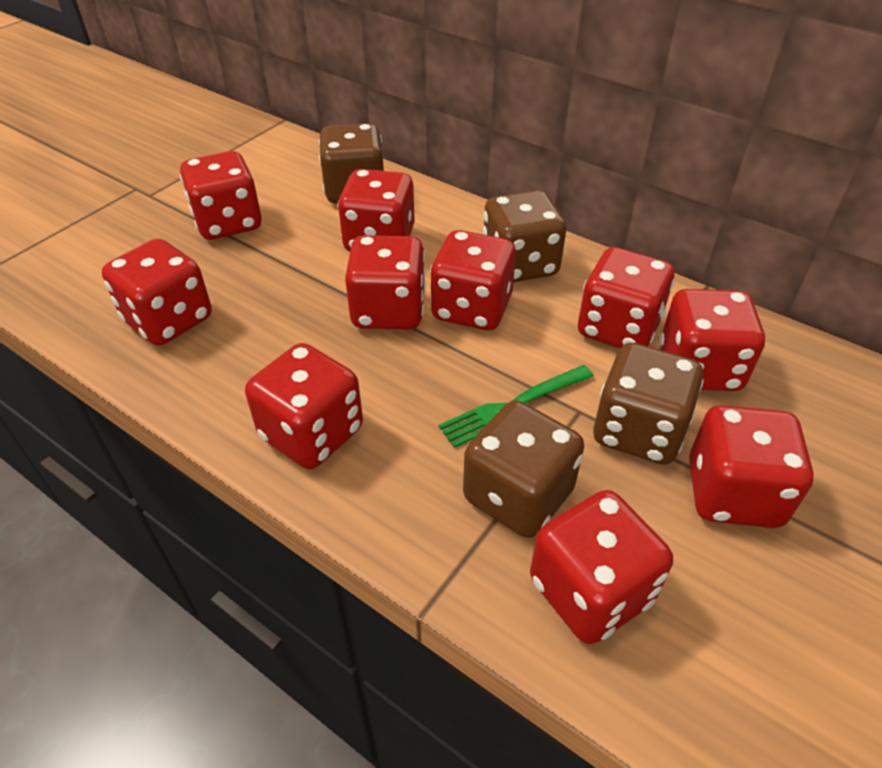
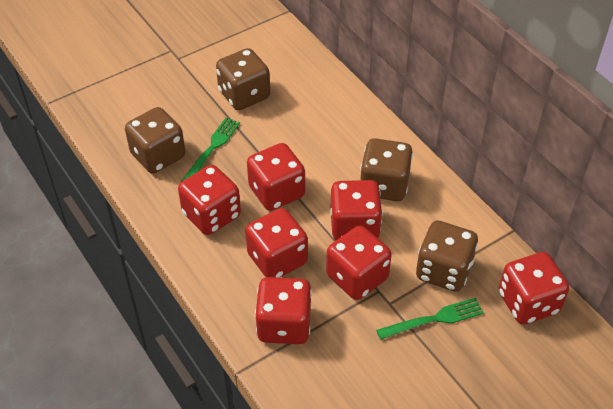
green fork: [439,365,594,448] = 1 -> [181,117,240,182] [376,298,484,340] = 2
red dice: [102,239,212,346] [180,151,262,240] [245,343,363,469] [338,169,415,251] [345,235,426,329] [430,230,516,330] [530,490,673,644] [578,247,675,349] [660,289,765,391] [689,405,814,528] = 10 -> [178,165,241,235] [245,208,308,278] [247,143,305,211] [255,277,312,344] [326,226,392,300] [330,180,383,240] [499,252,569,325] = 7

